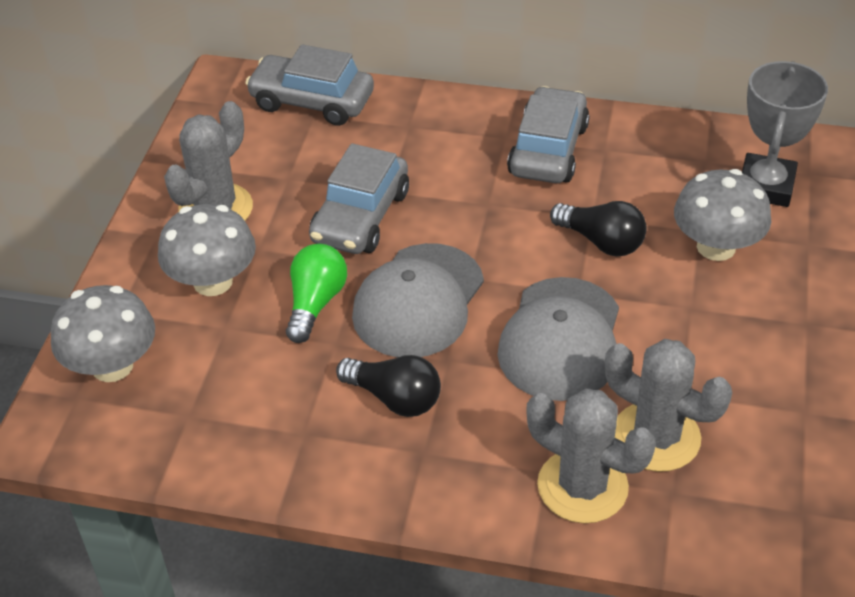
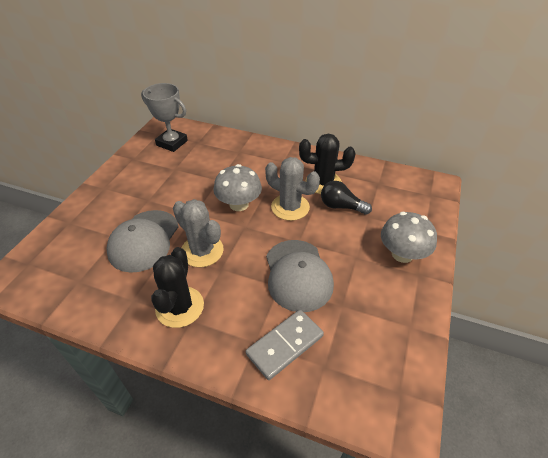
black cactus: none = 0 -> [151,247,204,328] [299,134,355,194] = 2
black light bulb: [336,355,441,417] [550,201,646,257] = 2 -> [321,181,372,215] = 1
green light bulb: [286,244,347,343] = 1 -> none = 0
grey cactus: [164,101,253,221] [526,388,656,523] [605,339,732,472] = 3 -> [173,199,224,267] [265,157,320,221] = 2
grey car: [245,44,374,126] [309,143,409,254] [507,86,590,183] = 3 -> none = 0
grey domino: none = 0 -> [246,310,324,380] = 1
grey mushroom: [51,285,155,382] [158,204,256,296] [674,169,771,261] = 3 -> [213,164,262,211] [381,212,437,263] = 2

